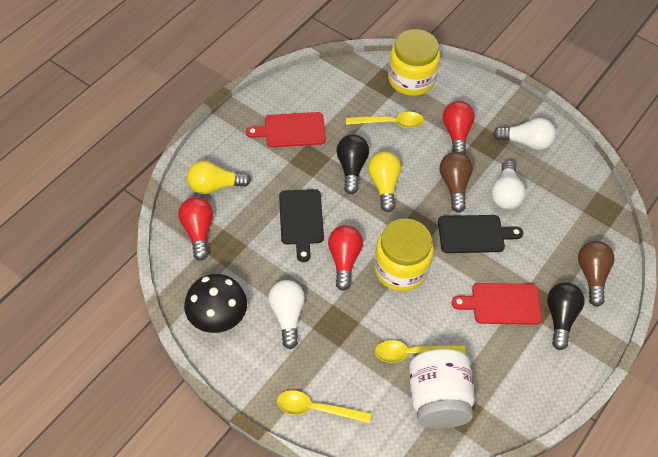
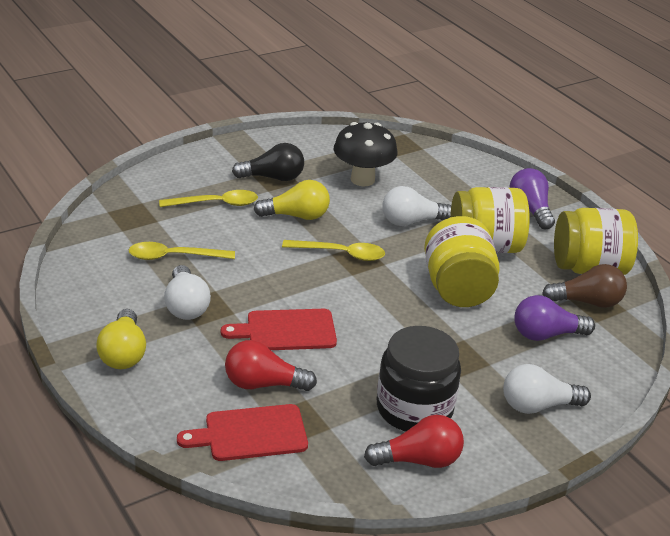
black cutting board: [279,189,324,262] [438,215,523,253] = 2 -> none = 0
black jar: none = 0 -> [377,326,461,432] = 1
black light bulb: [336,134,369,194] [547,282,585,350] = 2 -> [232,143,304,181] = 1
brown light bulb: [440,152,473,213] [578,241,615,307] = 2 -> [542,264,627,308] = 1
purple light bulb: none = 0 -> [509,168,555,229] [514,295,595,341] = 2
red light bulb: [178,197,213,261] [328,225,363,291] [443,101,475,155] = 3 -> [225,340,317,391] [364,415,464,468] = 2
white jar: [409,349,475,429] = 1 -> none = 0
yellow jar: [374,218,434,291] [388,29,440,96] = 2 -> [424,216,500,307] [450,187,530,253] [554,208,638,275] = 3

